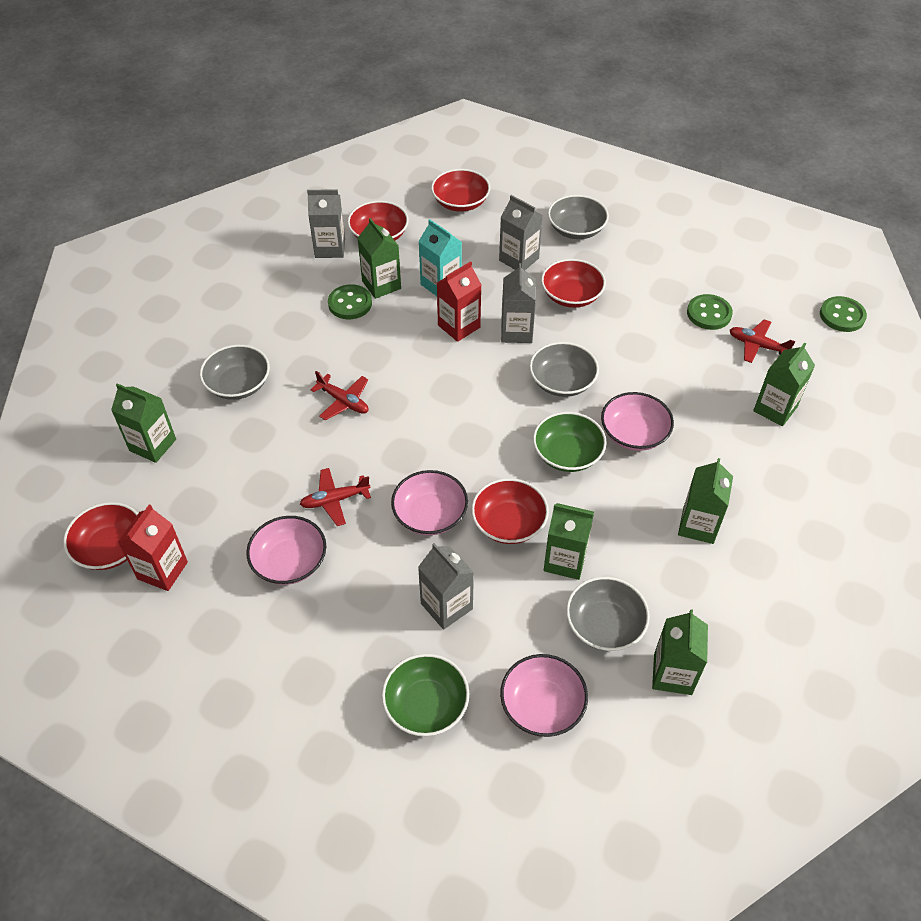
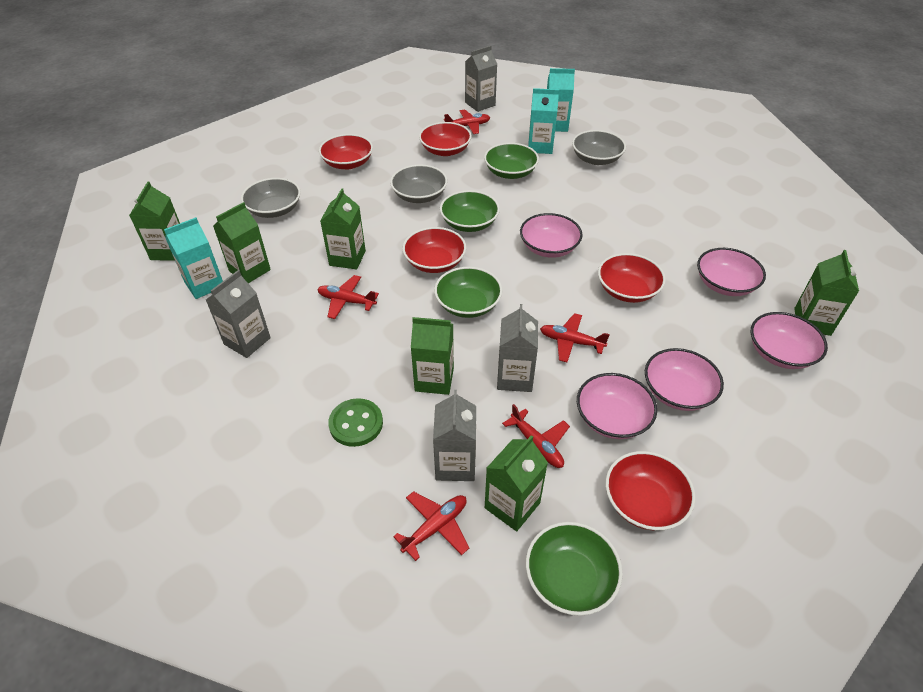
green bowl: [382,654,469,736] [533,412,607,472] = 2 -> [434,267,502,318] [440,190,500,232] [484,143,539,179] [526,522,623,616] = 4
green button: [328,284,372,319] [687,294,733,330] [820,296,867,332] = 3 -> [328,398,383,447] = 1
grey bowl: [200,345,270,400] [529,342,599,397] [548,195,609,239] [566,577,650,651] = 4 -> [241,178,301,218] [390,165,447,203] [572,130,626,165] = 3
pink bowl: [246,516,326,585] [391,470,468,535] [500,654,588,737] [601,392,674,451] = 4 -> [520,213,583,258] [577,373,657,439] [645,348,724,411] [697,248,766,296] [751,312,828,369] = 5
red carton: [118,504,188,591] [437,261,481,342] = 2 -> none = 0
red plane: [300,468,371,526] [310,371,369,421] [730,319,796,363] = 3 -> [317,275,379,319] [393,491,469,561] [444,109,490,134] [502,404,570,468] [540,313,610,362] = 5
turquoise carton: [418,219,462,296] = 1 -> [164,218,223,299] [528,88,559,154] [547,68,575,132] = 3

